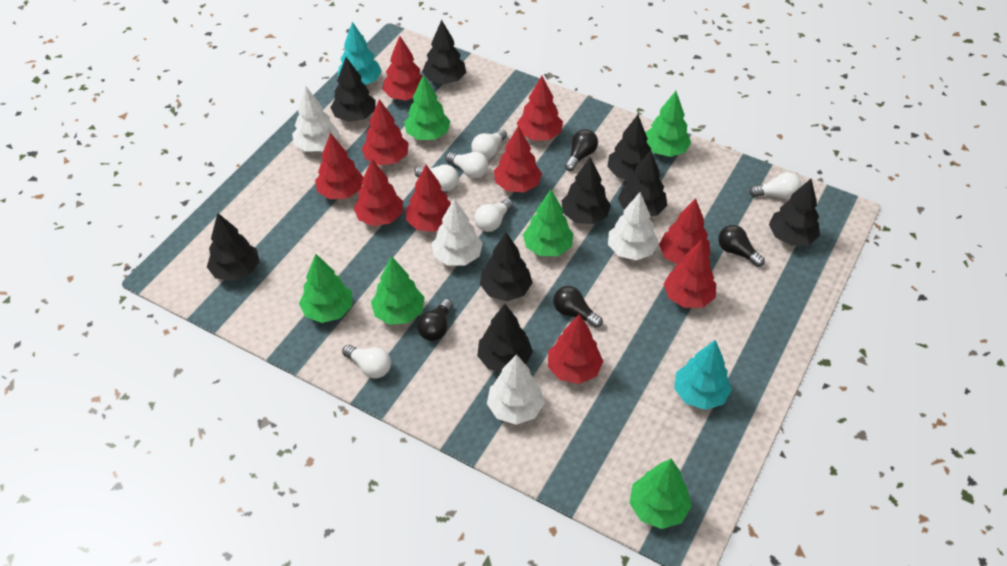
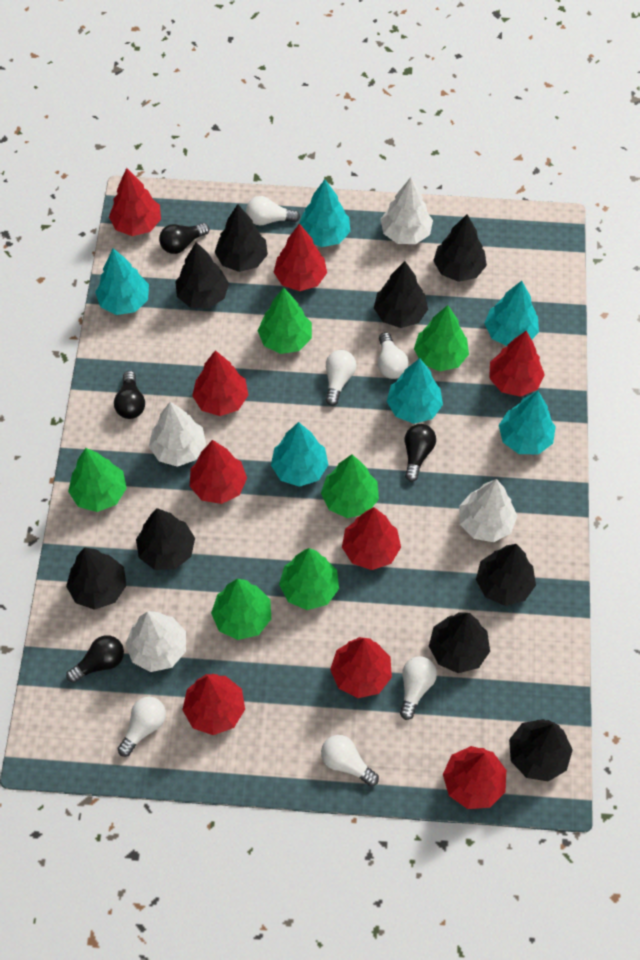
red tree: [315,133,364,199] [354,159,403,226] [361,99,409,165] [382,36,422,101] [406,165,451,232] [494,126,542,192] [517,76,563,141] [548,314,603,384] [659,198,710,264] [664,240,716,308] = 10 -> [109,168,161,236] [182,674,245,735] [190,440,247,504] [192,350,248,416] [274,223,327,291] [330,637,392,698] [342,507,401,570] [443,746,506,809] [489,331,545,397] = 9
turquoise tree: [338,22,382,85] [674,340,732,410] = 2 -> [95,248,149,315] [271,422,328,487] [300,180,350,247] [387,358,443,424] [484,281,539,346] [499,391,556,455] = 6

